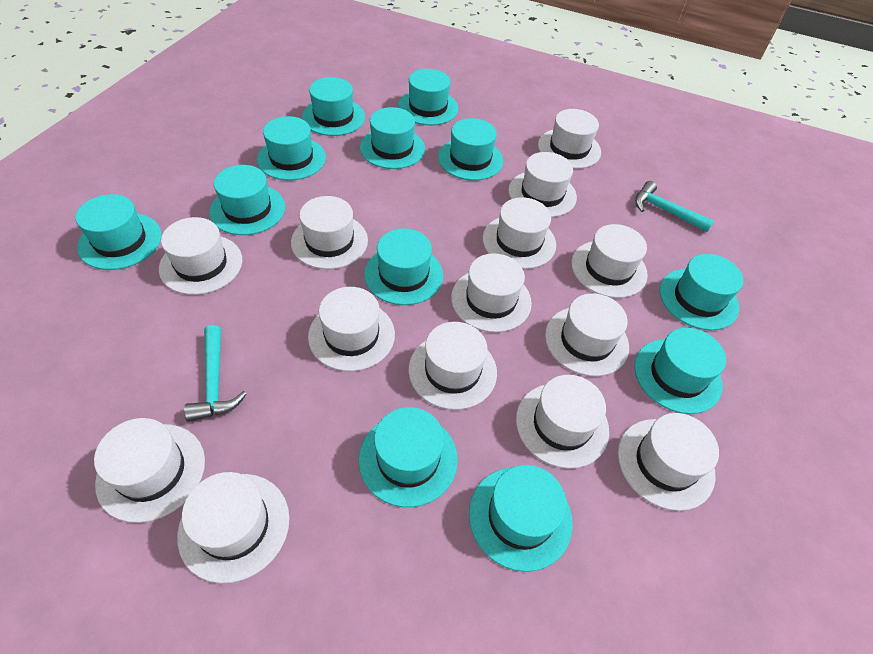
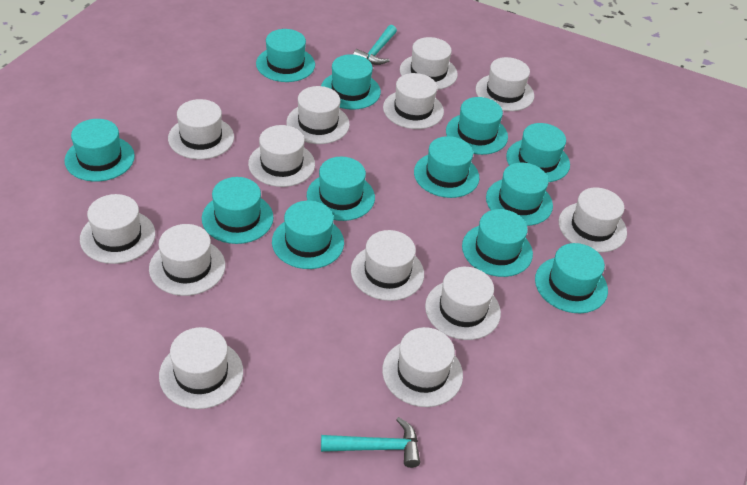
white hat: [94,418,205,523] [159,217,242,295] [177,472,289,584] [291,196,368,269] [308,287,395,371] [408,322,497,410] [451,253,532,333] [483,197,556,269] [508,152,577,217] [516,375,609,469] [538,109,601,169] [545,293,629,376] [571,224,648,298] [618,413,719,511] = 14 -> [80,194,155,264] [149,224,225,296] [159,327,243,409] [168,99,234,160] [248,125,315,187] [286,86,350,144] [351,230,424,301] [382,327,463,407] [383,73,444,129] [400,37,458,90] [425,267,501,340] [475,57,534,111] [559,188,627,252] = 13

